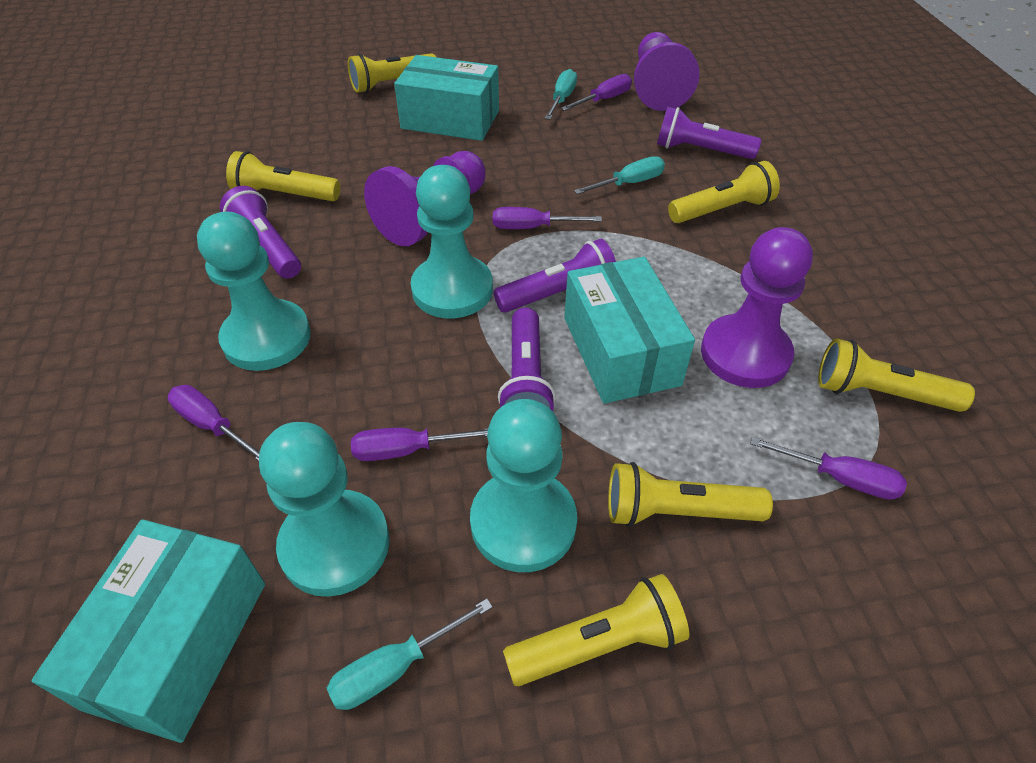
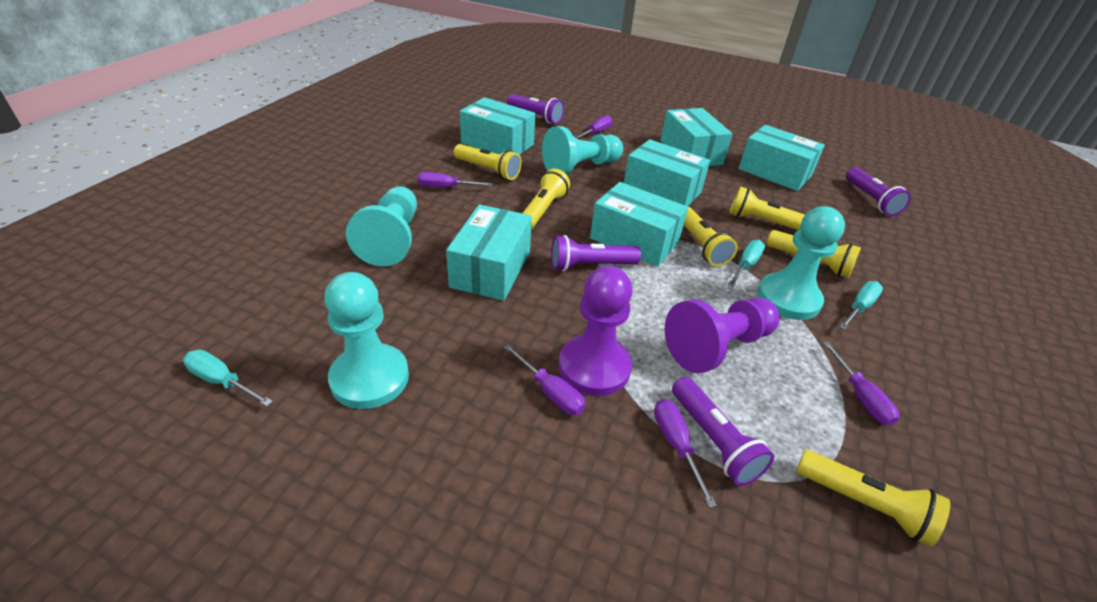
purple pawn: [364,151,486,246] [634,32,700,111] [701,227,813,388] = 3 -> [559,266,633,396] [665,298,780,373] = 2
turquoise box: [32,519,265,743] [394,55,499,141] [564,257,695,404] = 3 -> [446,204,532,301] [460,97,535,155] [590,182,688,267] [624,139,710,206] [660,108,733,166] [739,125,825,191] = 6

